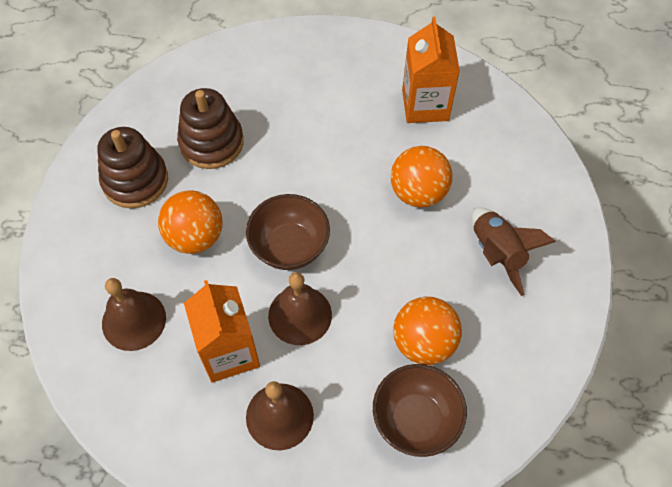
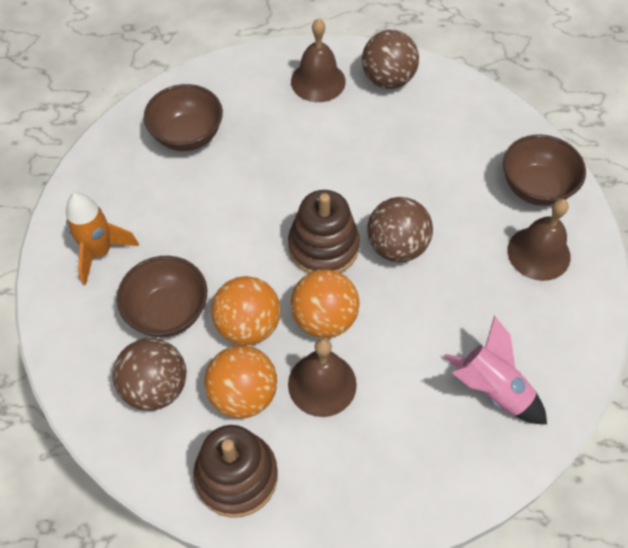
brown ball: none = 0 -> [113,338,186,411] [362,30,419,89] [367,197,433,262] = 3
brown bowl: [246,194,330,270] [373,364,467,457] = 2 -> [117,256,207,337] [144,84,223,151] [503,135,586,206] = 3
brown rocket: [471,207,556,296] = 1 -> none = 0
orange carton: [184,280,260,383] [402,17,460,123] = 2 -> none = 0
orange rocket: none = 0 -> [66,193,139,285] = 1
pink rocket: none = 0 -> [444,315,547,424] = 1

